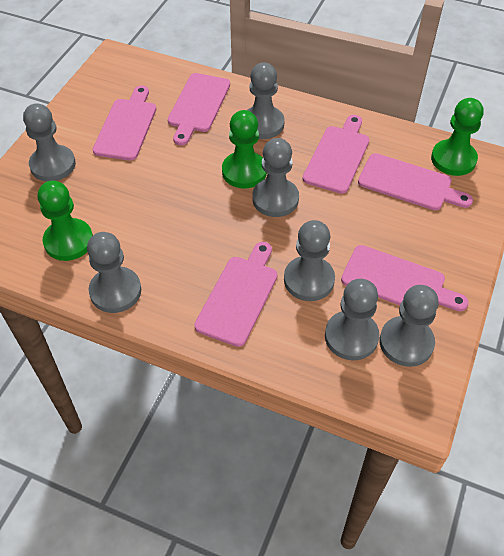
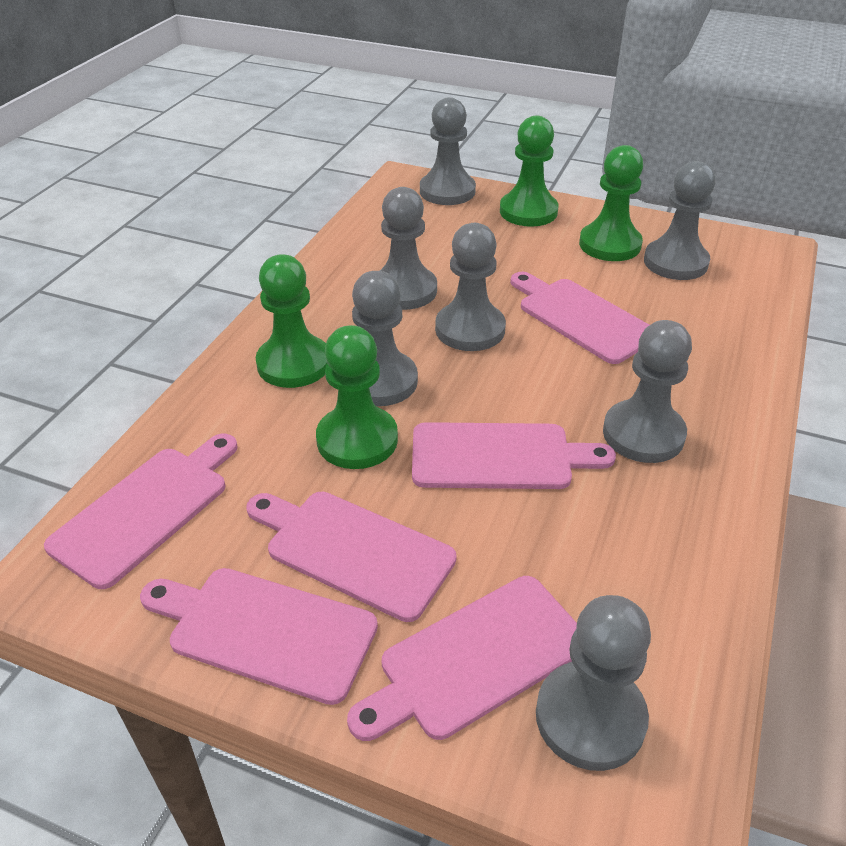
green pawn: [38,181,93,261] [222,110,267,188] [431,98,484,176] = 3 -> [256,254,327,388] [316,325,398,469] [500,115,559,227] [579,145,643,261] = 4

